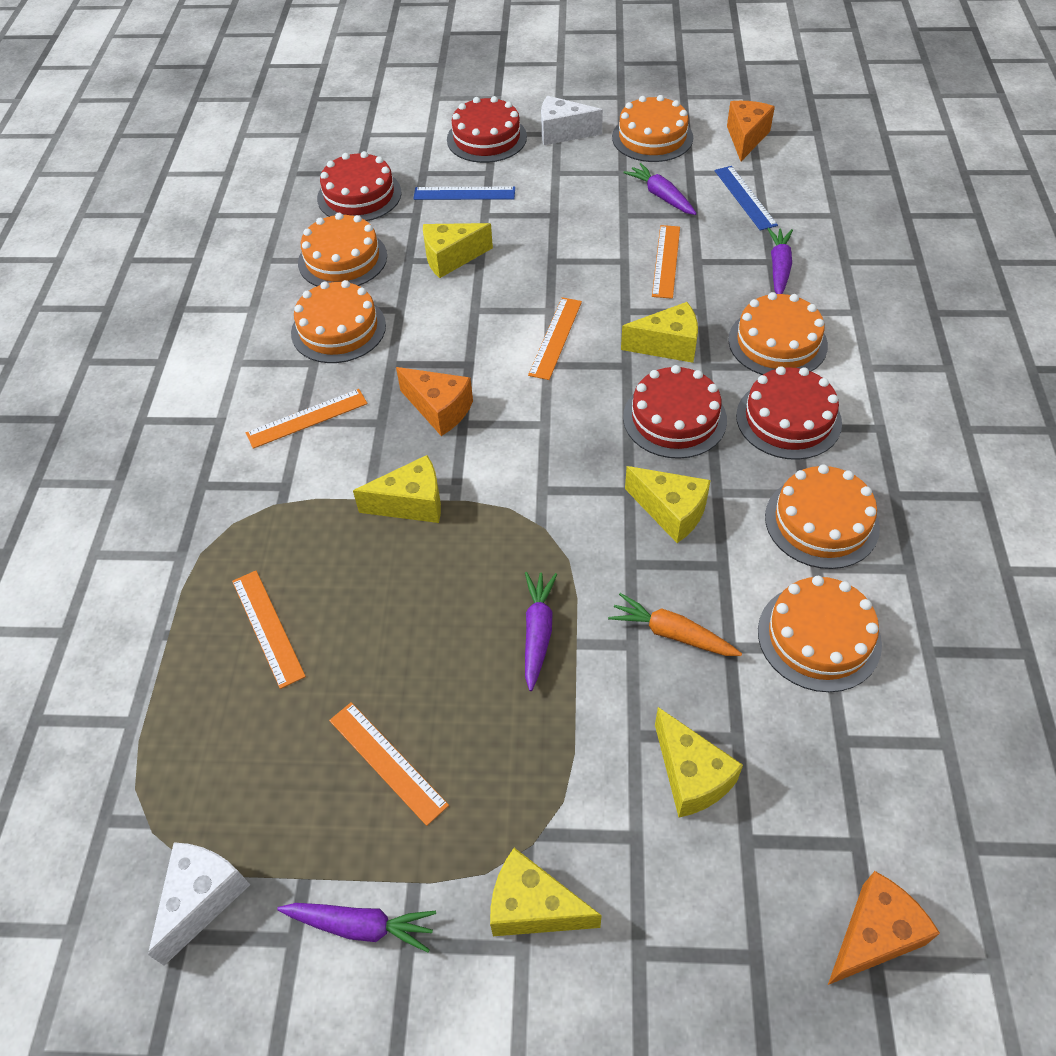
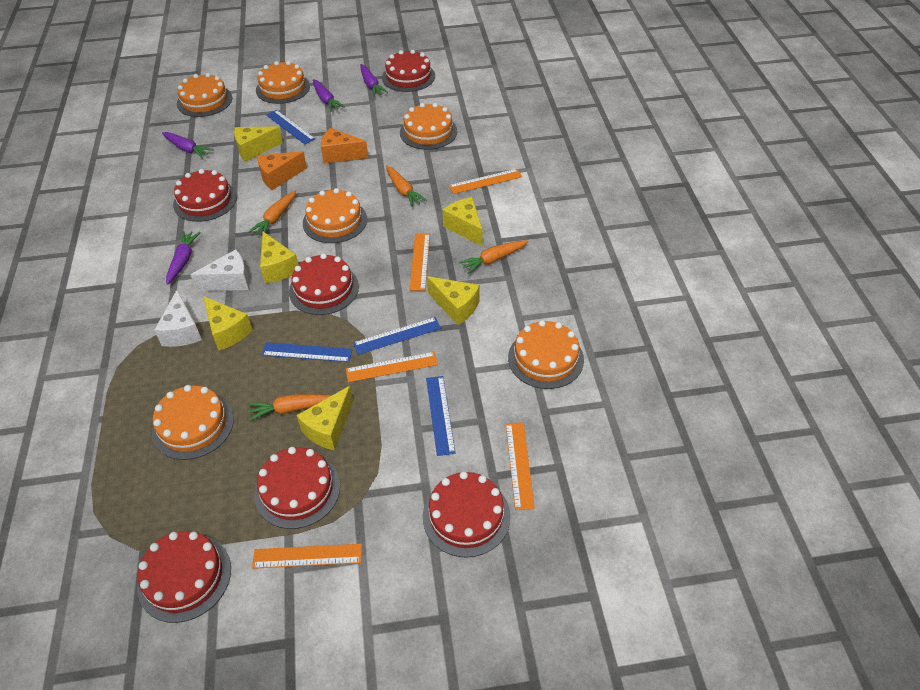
blue ruler: [413,187,515,200] [715,166,778,230] = 2 -> [262,342,353,362] [266,110,315,144] [353,317,441,355] [426,376,456,456] = 4
orange carrot: [608,593,742,656] = 1 -> [247,394,332,421] [248,191,296,235] [386,166,427,207] [458,240,528,274] = 4
orange cheese: [396,367,473,436] [727,101,775,161] [828,871,940,985] = 3 -> [257,151,307,190] [321,128,368,163] = 2
red cake: [317,151,402,221] [447,96,527,163] [623,365,727,459] [736,366,842,460] = 4 -> [137,531,231,623] [173,169,237,222] [254,447,340,529] [289,253,359,315] [382,50,435,92] [423,471,511,558] = 6

